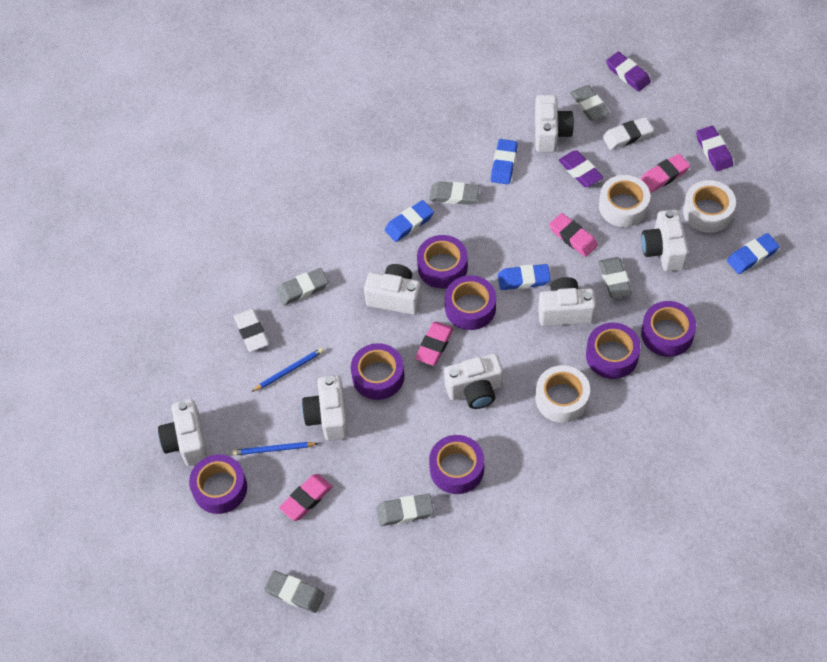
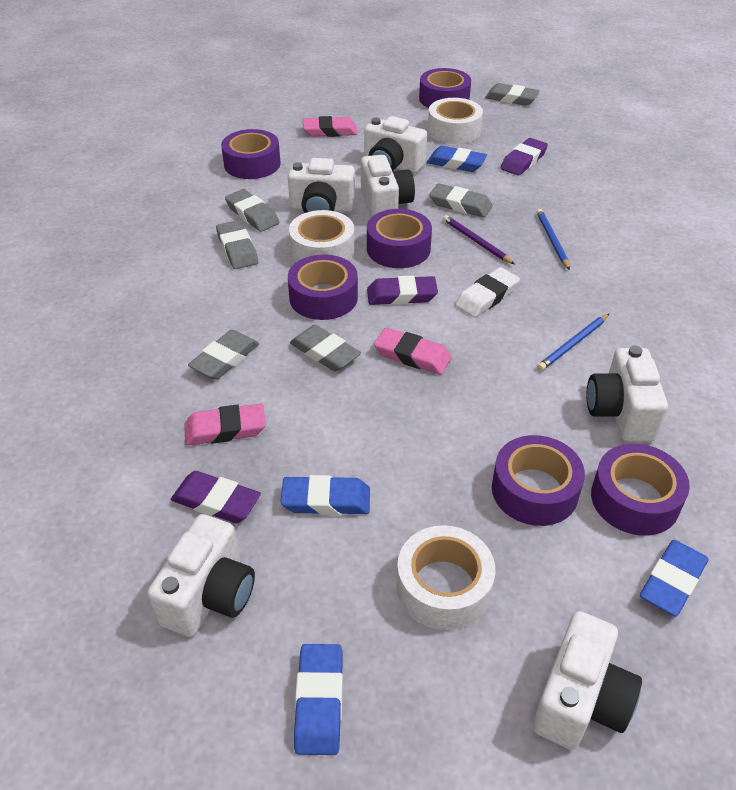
pink eraser: [279,474,333,521] [415,321,454,366] [549,213,598,257] [640,154,690,193] = 4 -> [184,403,266,446] [303,116,357,137] [374,328,452,375] = 3
purple pencil: none = 0 -> [443,215,514,264] = 1
purple tape: [189,454,247,514] [351,343,405,400] [417,235,468,288] [429,435,484,494] [445,275,496,330] [586,323,641,379] [641,301,696,357] = 7 -> [221,129,281,179] [288,254,358,320] [367,209,432,268] [419,68,471,108] [492,435,585,526] [591,444,690,536] = 6
white camera: [158,399,208,466] [302,375,348,441] [364,264,422,315] [444,354,503,409] [535,95,574,152] [538,277,596,326] [641,210,689,271] = 7 -> [147,514,255,637] [288,158,355,213] [361,155,415,217] [364,116,427,173] [532,611,642,750] [586,345,668,442] = 6
white eraser: [234,309,269,352] [603,117,654,150] = 2 -> [455,267,520,317] = 1

